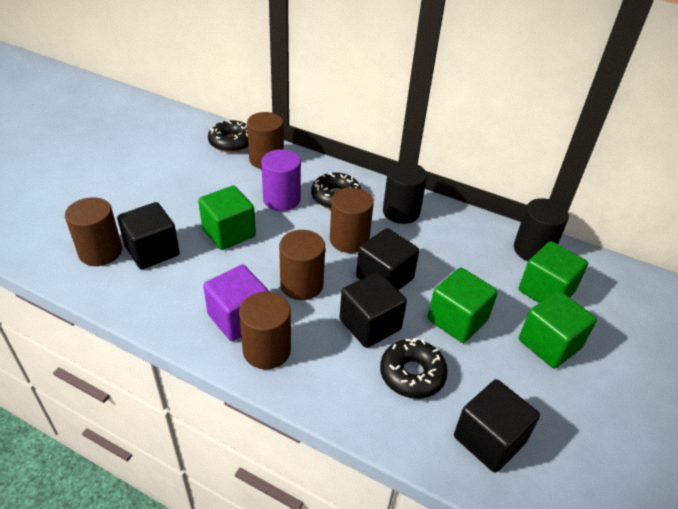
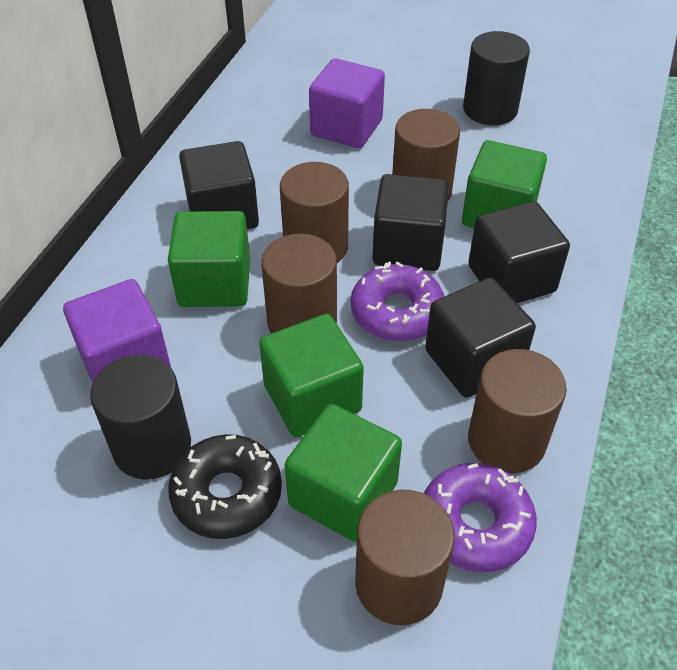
black donut: [208,120,248,152] [311,172,361,209] [380,338,448,399] = 3 -> [168,434,282,539] = 1
purple cube: [203,265,269,341] = 1 -> [63,279,171,383] [309,59,385,148] = 2
purple cylinder: [261,149,301,211] = 1 -> none = 0
purple donut: none = 0 -> [351,261,445,342] [424,463,537,572] = 2

